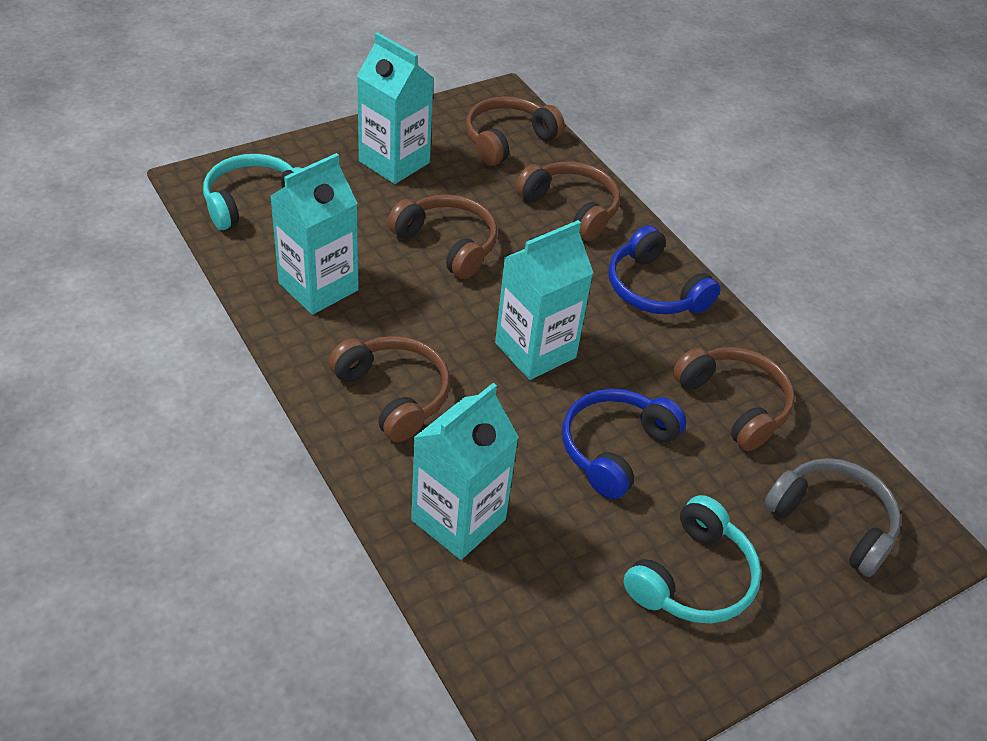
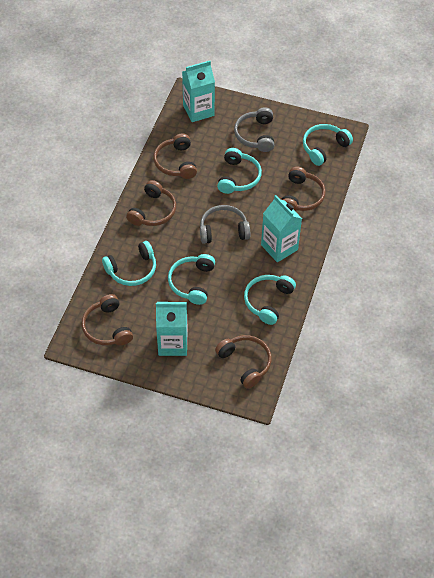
blue headphones: [562,389,687,499] [609,225,720,314] = 2 -> none = 0
grey headphones: [764,458,901,577] = 1 -> [200,205,250,244] [234,107,274,152] = 2
turquoise carton: [270,153,359,315] [357,32,434,184] [411,383,519,560] [495,220,593,380] = 4 -> [156,302,187,356] [182,61,215,122] [261,195,302,262] = 3
turquoise headphones: [203,154,302,230] [624,495,762,623] = 2 -> [102,241,156,286] [168,254,215,305] [217,148,262,194] [244,275,296,325] [303,124,353,166] = 5

